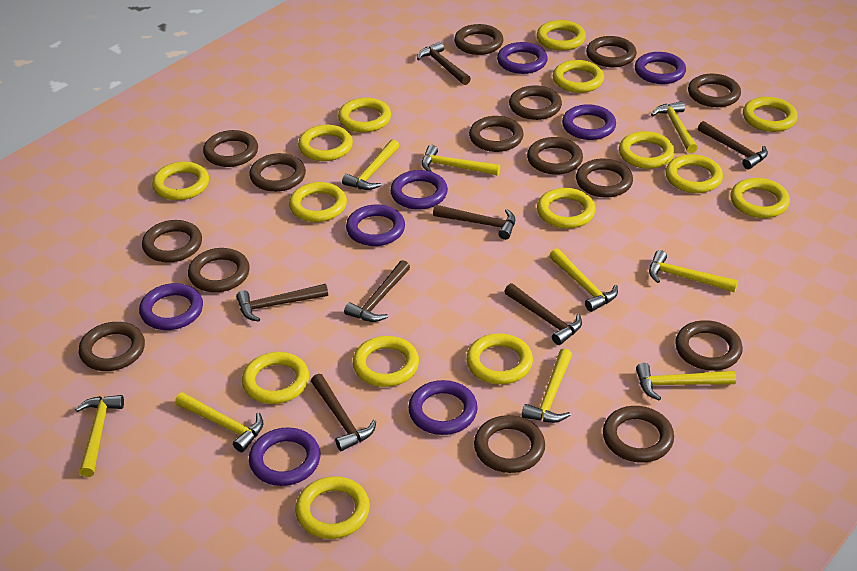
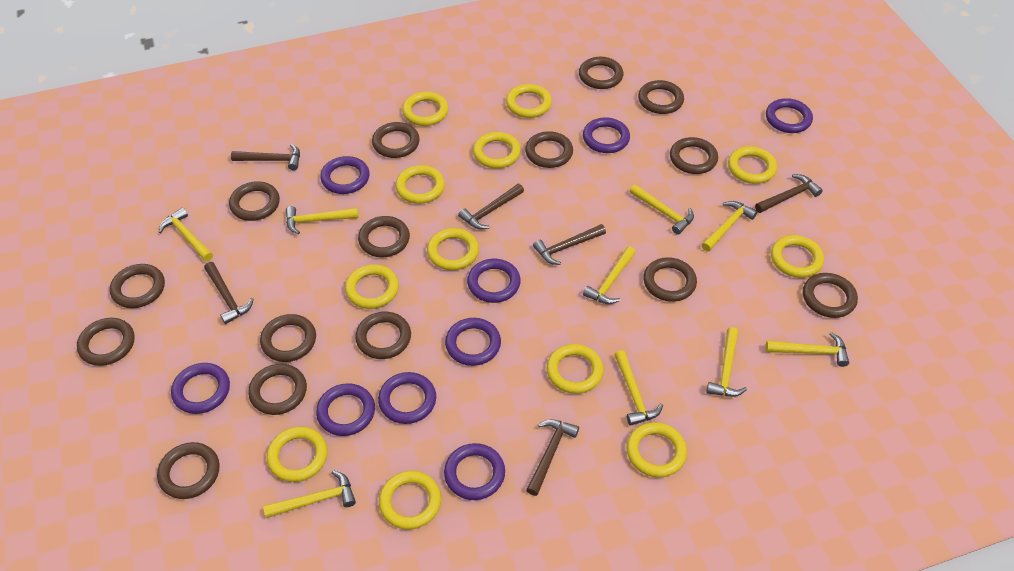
brown hammer: [236,284,328,322] [311,374,376,451] [344,260,410,322] [417,42,471,85] [433,205,515,240] [504,283,582,345] [698,121,768,169] = 7 -> [204,262,254,324] [231,144,300,171] [458,184,524,229] [526,419,579,496] [533,224,606,265] [755,174,823,213] = 6
purple ring: [139,283,203,330] [249,427,320,486] [346,204,405,246] [390,170,448,210] [408,380,478,435] [497,42,548,74] [562,104,616,140] [635,52,686,84] = 8 -> [171,363,230,414] [316,383,375,436] [320,156,370,194] [378,372,436,424] [444,443,505,500] [445,318,501,366] [467,259,521,303] [583,117,630,153] [766,98,813,133] = 9
yellow ring: [152,162,209,200] [242,352,309,404] [289,182,347,222] [295,476,370,539] [298,125,353,161] [338,98,391,132] [353,336,419,387] [466,333,533,384] [537,20,586,51] [537,188,596,229] [553,60,604,93] [619,131,675,169] [665,154,723,193] [731,178,790,218] [743,97,798,132] = 15 -> [267,426,328,482] [345,264,399,309] [379,471,441,530] [395,165,445,204] [402,92,449,126] [427,228,479,270] [473,132,521,169] [506,84,552,118] [547,344,604,394] [626,422,687,478] [728,146,777,184] [771,235,824,278] = 12

